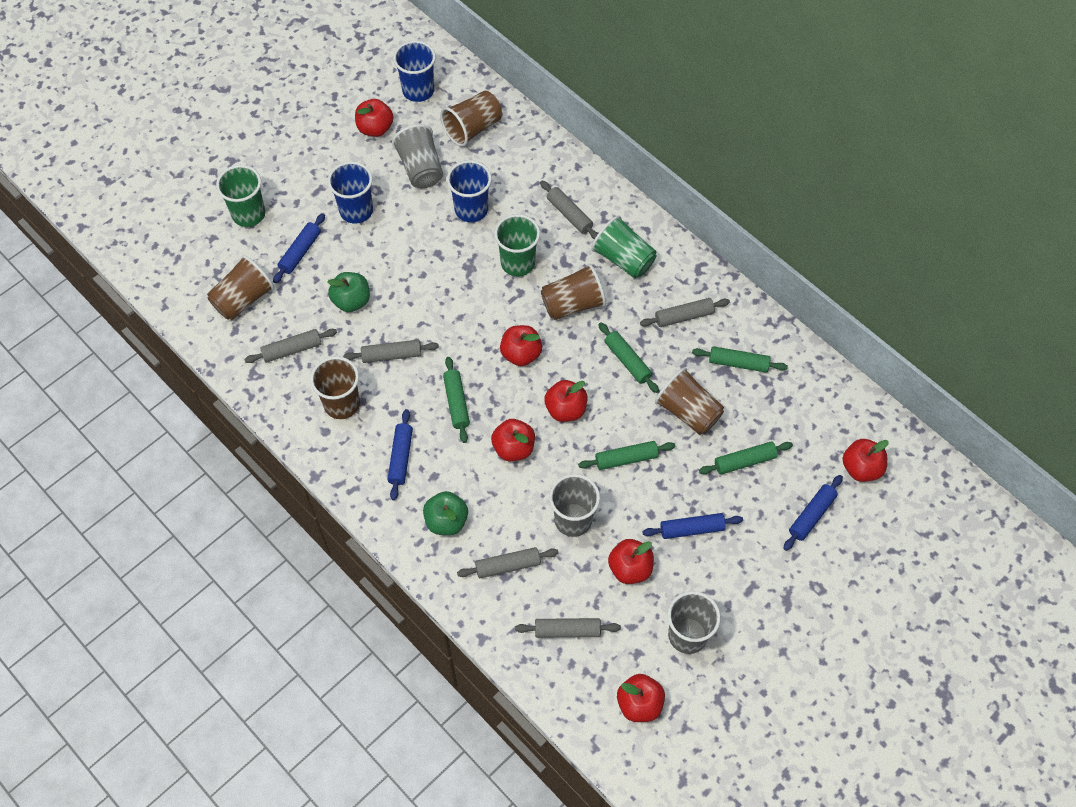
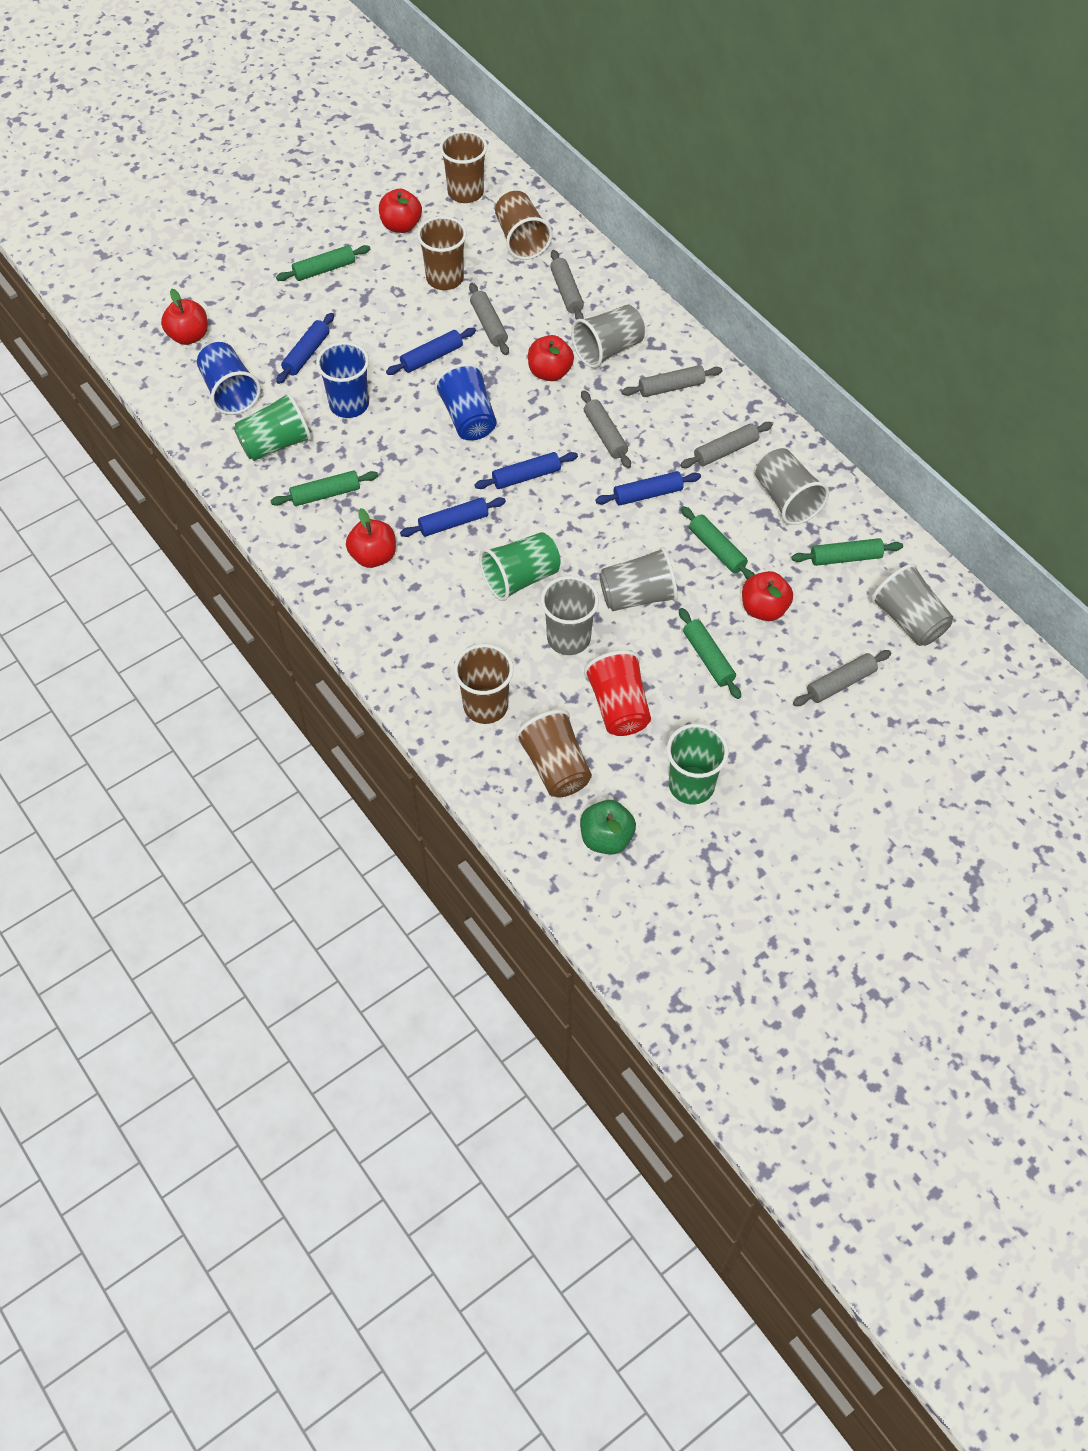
blue rolling pin: [273,213,325,283] [387,409,413,500] [642,513,743,539] [783,475,843,551] = 4 -> [276,313,334,384] [386,328,476,375] [400,497,506,537] [474,452,578,489] [595,471,701,506] = 5
green apple: [327,272,370,312] [423,491,468,535] = 2 -> [580,800,636,854] = 1
grey cup: [392,124,443,188] [549,474,600,537] [668,591,721,654] = 3 -> [541,576,599,655] [571,305,645,368] [599,547,678,611] [755,448,829,525] [871,564,953,646] = 5
red apple: [355,99,394,137] [491,419,535,461] [500,325,542,366] [544,380,587,422] [608,539,654,584] [617,674,665,722] [842,439,889,482] = 7 -> [161,289,208,345] [346,508,396,568] [379,189,422,233] [528,335,574,381] [742,571,793,621] = 5
red cup: none = 0 -> [584,650,651,736] = 1

